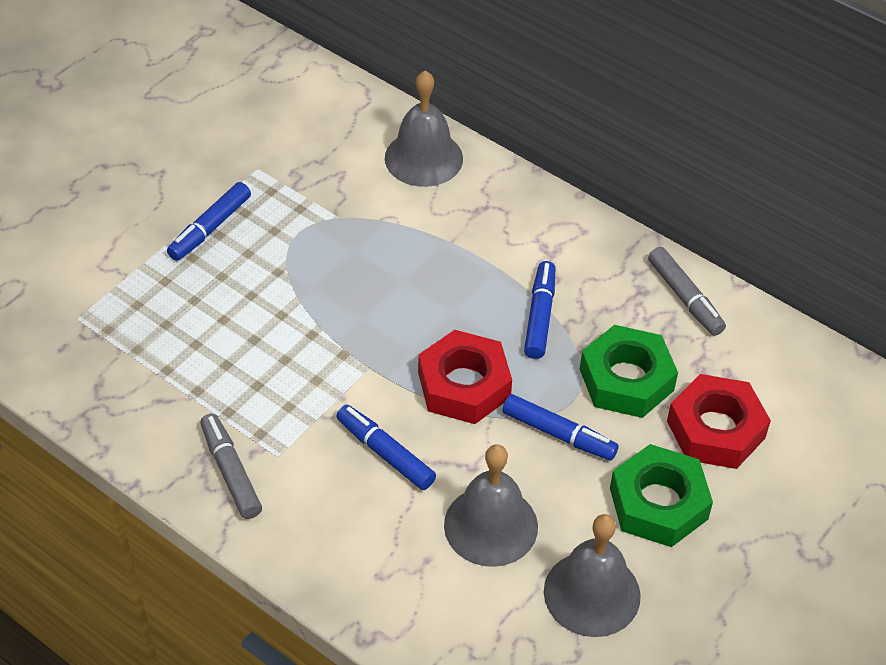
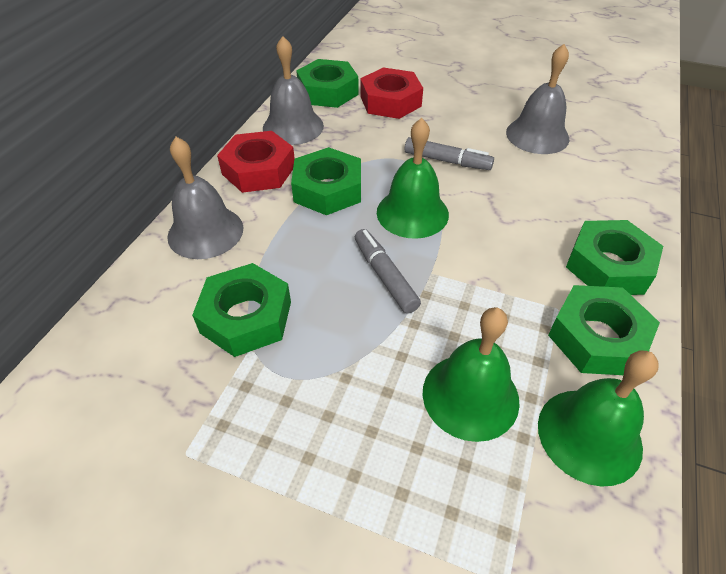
blue marker: [167,182,251,261] [336,405,436,490] [502,394,619,460] [524,261,555,359] = 4 -> none = 0
green bell: none = 0 -> [377,118,449,239] [423,307,520,442] [538,350,659,486] = 3
green nut: [580,325,678,418] [610,444,713,547] = 2 -> [192,263,291,357] [291,147,361,215] [296,59,358,108] [548,285,660,375] [566,220,663,295] = 5

